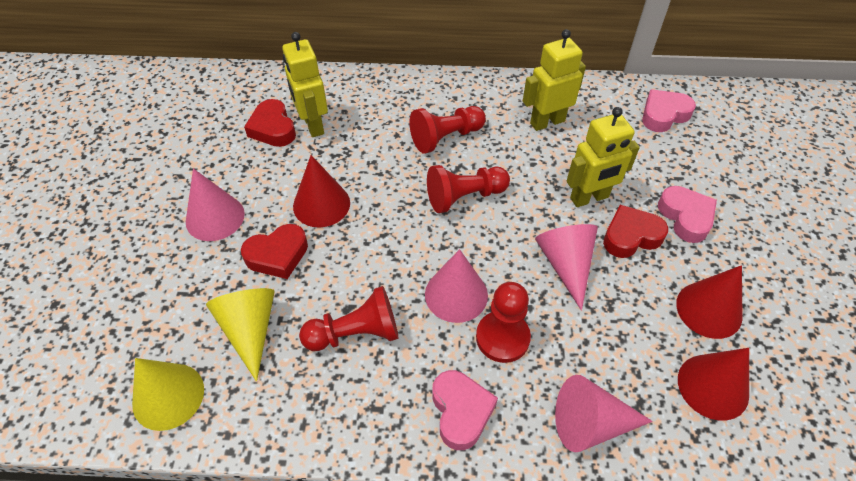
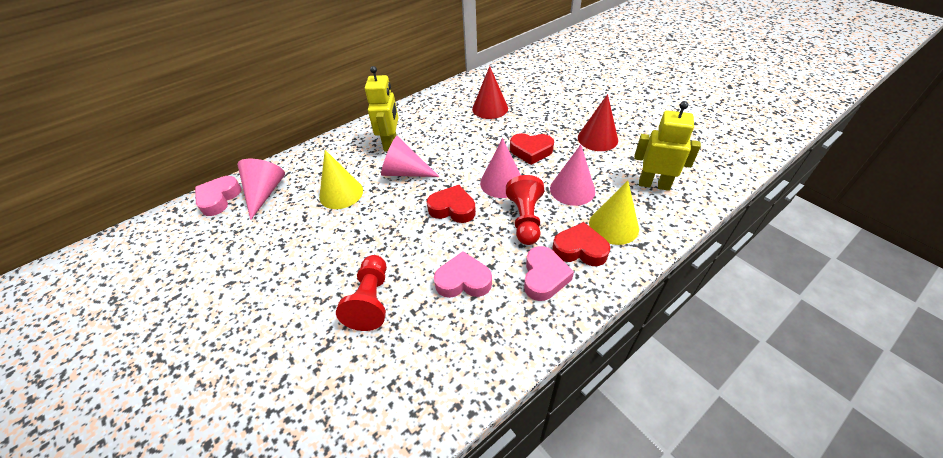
red cone: [293,155,350,227] [676,265,743,339] [678,348,749,421] = 3 -> [472,66,508,119] [578,94,618,151] = 2
red pawn: [299,286,399,351] [410,106,486,154] [427,165,510,213] [476,282,531,363] = 4 -> [336,255,387,331] [506,175,544,245] = 2
yellow robot: [282,32,328,137] [523,29,586,131] [567,107,640,207] = 3 -> [365,66,398,151] [634,101,701,191] = 2

